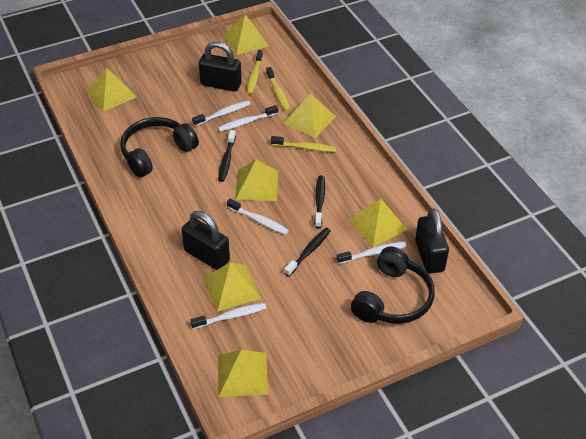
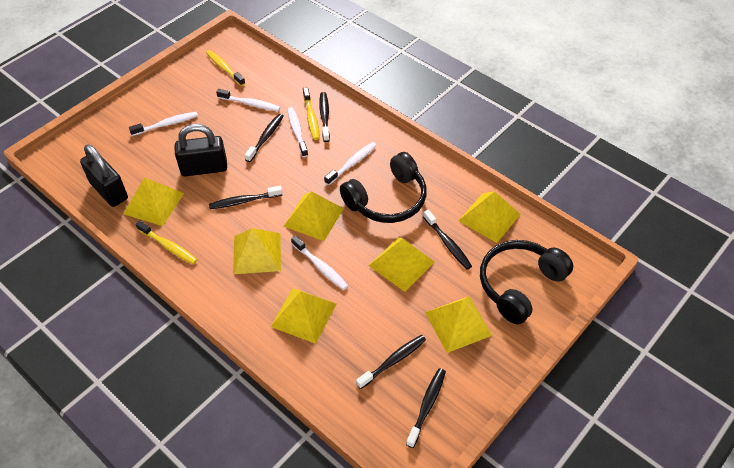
black padlock: [182,211,230,270] [199,41,242,92] [415,208,449,274] = 3 -> [80,144,128,207] [175,124,227,176] = 2
black toothbrush: [218,130,236,182] [284,228,331,277] [314,175,325,228] = 3 -> [209,186,283,209] [244,114,284,162] [319,92,330,142] [356,335,426,389] [406,368,446,448] [423,209,472,269] = 6

